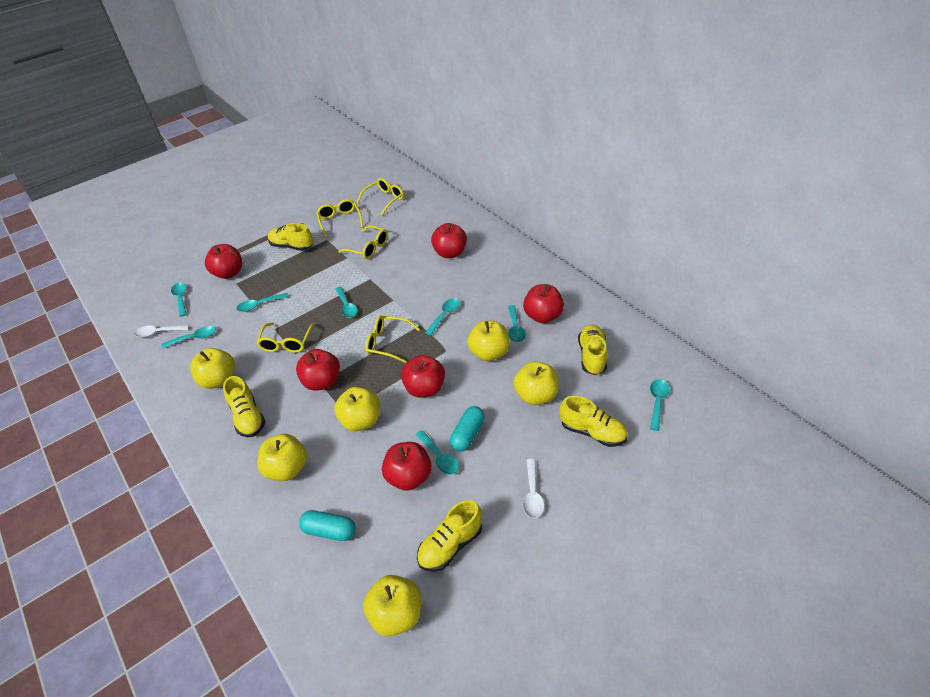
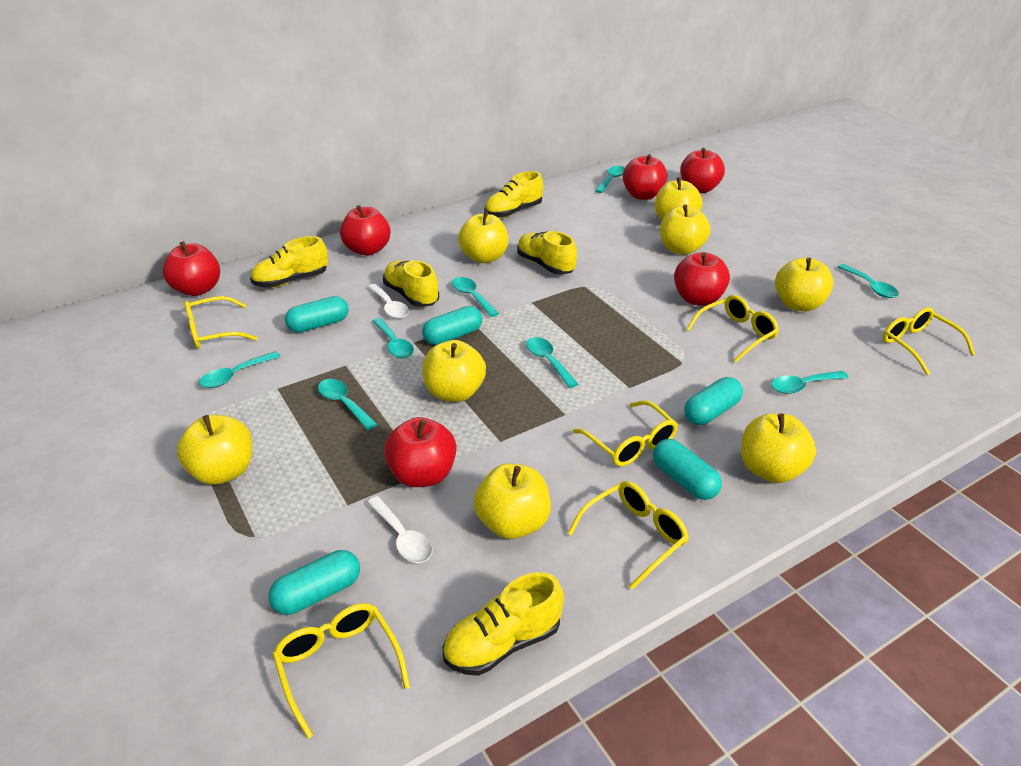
turquoise capsule: [299,510,356,541] [450,406,485,451] = 2 -> [268,550,360,615] [285,296,349,333] [422,306,482,345] [653,439,722,500] [684,377,743,425] = 5
yellow apple: [190,348,235,389] [257,434,307,481] [334,387,380,431] [363,575,421,637] [467,320,510,361] [513,361,559,405] = 6 -> [177,415,252,485] [422,340,486,402] [458,211,509,263] [474,463,551,539] [655,177,703,220] [660,204,710,255] [741,413,816,483] [775,257,833,311] = 8
yellow glasses: [256,323,315,353] [316,199,363,237] [338,225,388,259] [357,178,404,215] [366,315,420,363] = 5 -> [184,296,257,349] [272,603,410,739] [568,481,689,590] [573,400,678,466] [686,295,779,362] [883,307,975,375] = 6

